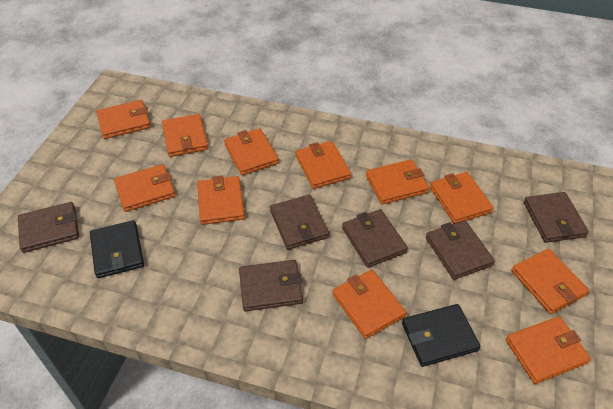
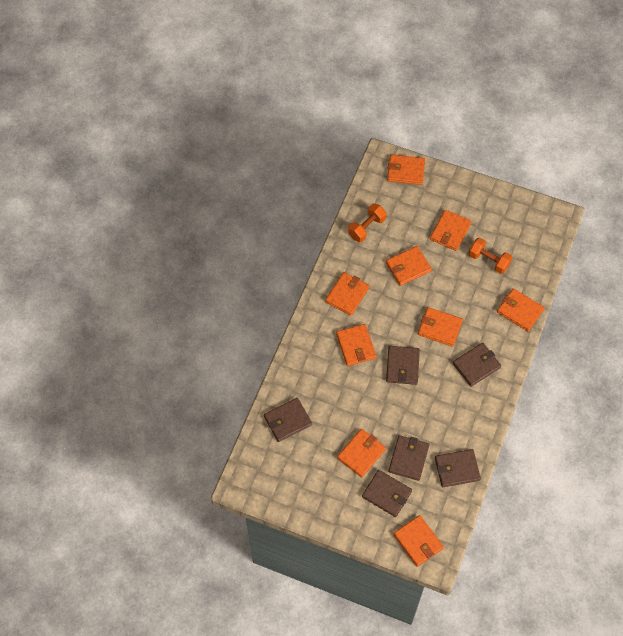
black wallet: [90,220,144,278] [402,304,481,367] = 2 -> none = 0
orange dumbbell: none = 0 -> [348,203,386,242] [469,238,512,274] = 2
orange wallet: [97,100,151,139] [114,164,175,212] [162,114,208,157] [197,175,245,225] [224,128,279,175] [296,141,351,189] [333,269,407,339] [366,159,429,204] [430,172,493,223] [506,316,591,384] [512,249,589,314] = 11 -> [325,272,369,316] [336,324,376,366] [337,429,386,477] [386,246,432,286] [387,154,425,185] [393,515,444,567] [418,307,463,347] [430,210,472,251] [497,288,544,331] = 9

